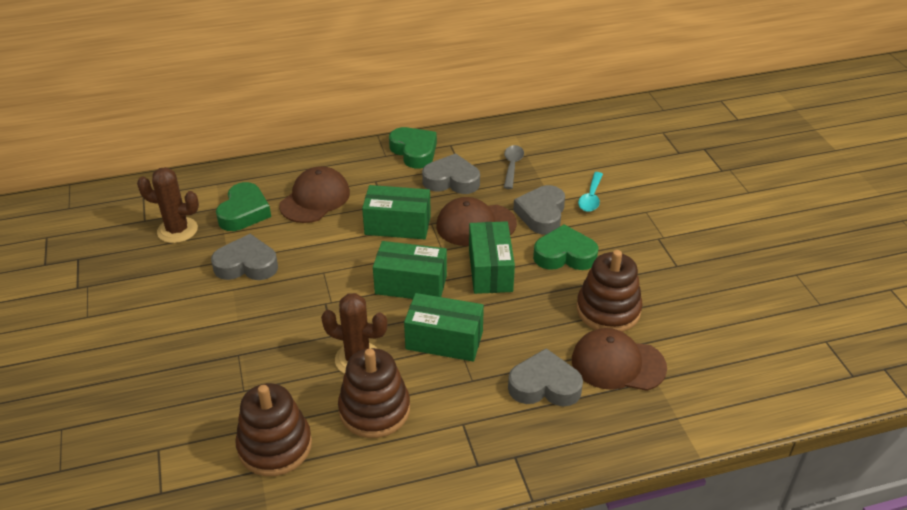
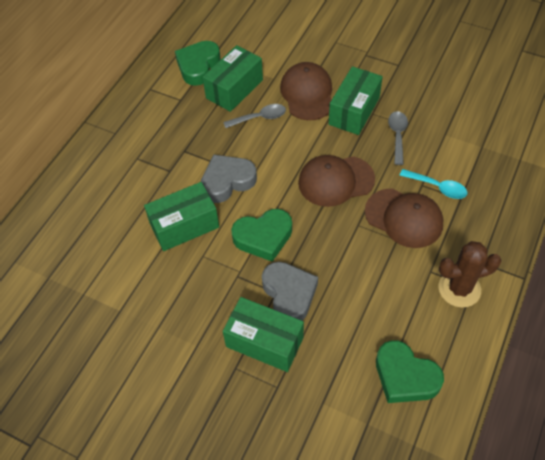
brown cactus: [137,167,199,243] [321,293,387,374] = 2 -> [438,241,502,308] = 1
brown stacking toy: [235,383,312,476] [338,348,410,438] [576,250,643,332] = 3 -> none = 0
grey heart: [211,234,278,280] [422,153,480,194] [508,348,583,406] [513,185,565,235] = 4 -> [201,154,257,203] [262,262,318,321] = 2
grey spoon: [504,145,524,189] = 1 -> [223,104,286,128] [388,111,408,165] = 2

